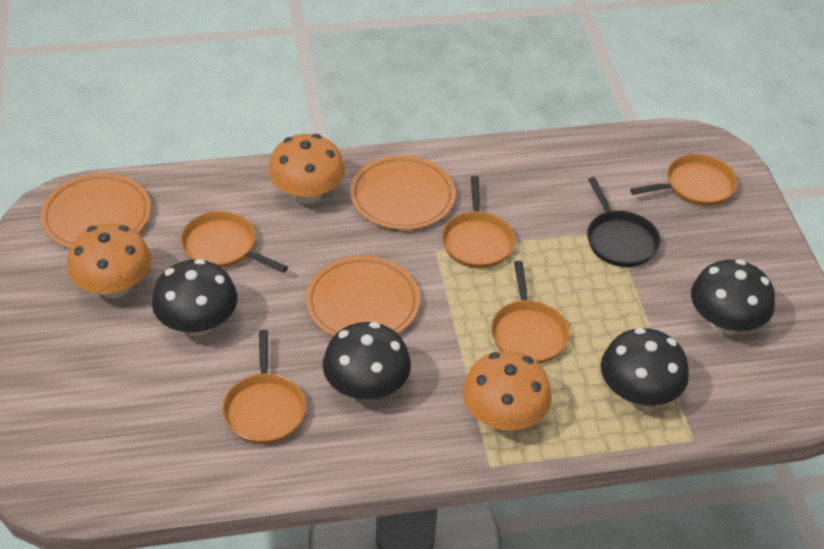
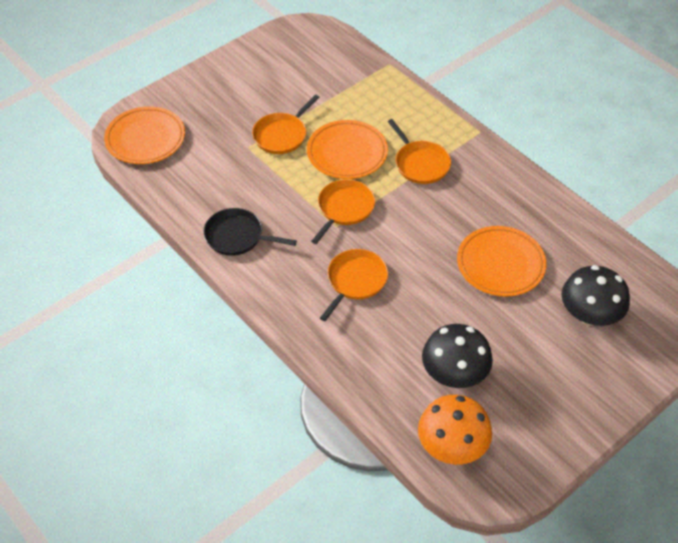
black mushroom: [152,259,237,336] [323,322,411,401] [601,328,689,407] [691,259,775,335] = 4 -> [422,324,493,388] [562,265,630,326] = 2
orange mushroom: [67,223,151,298] [268,134,345,204] [462,351,552,430] = 3 -> [418,395,492,465] = 1
orange pan: [180,211,288,273] [222,330,306,444] [442,176,515,268] [491,261,569,364] [630,154,737,206] = 5 -> [252,95,320,154] [311,179,375,244] [320,249,388,321] [388,119,451,184] = 4

